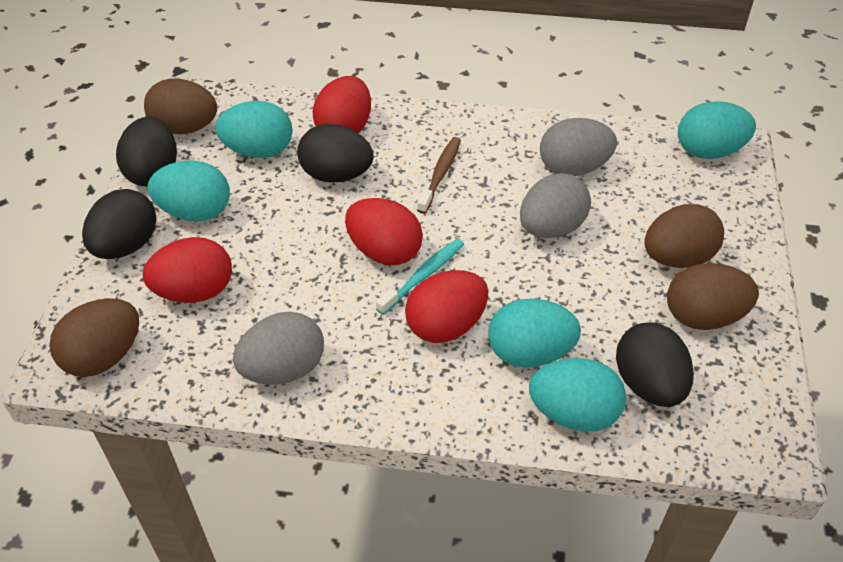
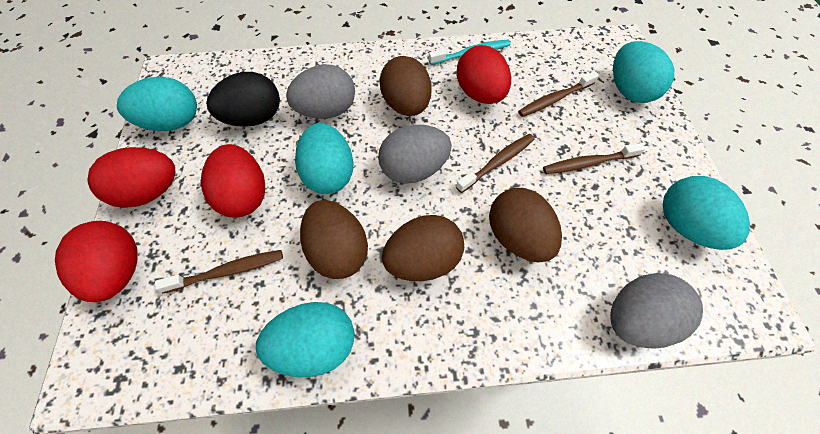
black egg: [82,189,157,259] [116,117,177,186] [297,124,374,183] [616,322,694,407] = 4 -> [206,72,280,127] = 1
brown toothbrush: [417,137,461,214] = 1 -> [155,250,283,293] [456,134,535,193] [518,71,599,117] [543,143,646,174] = 4

